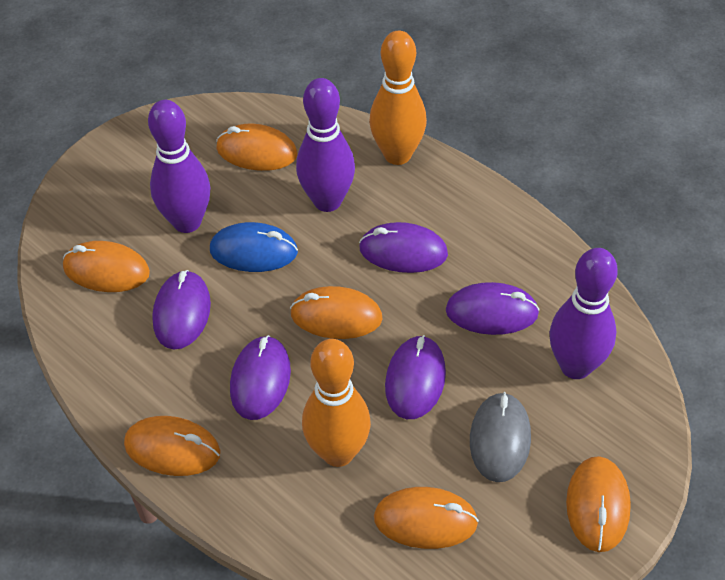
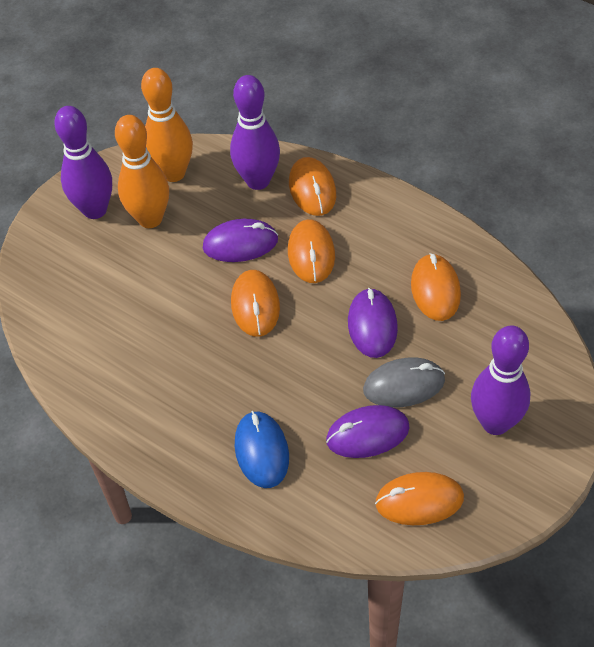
orange mouse: [63,241,150,292] [124,416,221,476] [216,124,298,171] [290,286,383,339] [374,487,479,549] [566,456,631,552] = 6 -> [231,270,280,337] [288,219,335,283] [289,157,336,216] [375,472,464,525] [411,253,461,321] = 5
purple mouse: [152,270,211,350] [230,335,291,420] [359,222,448,273] [385,335,446,419] [446,282,540,335] = 5 -> [203,219,278,262] [326,405,410,458] [348,288,398,358] = 3

